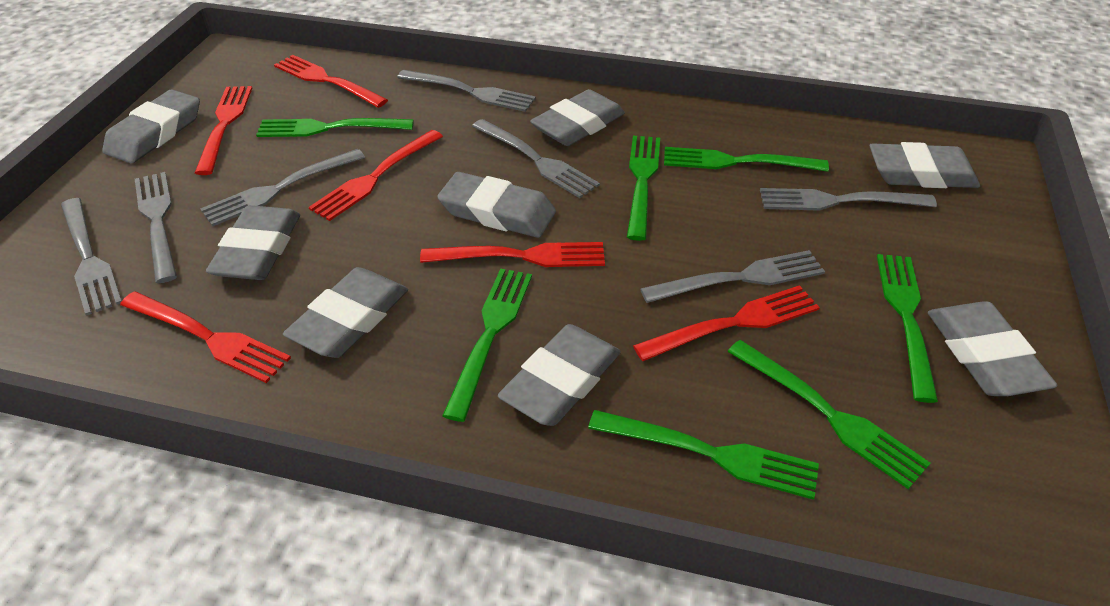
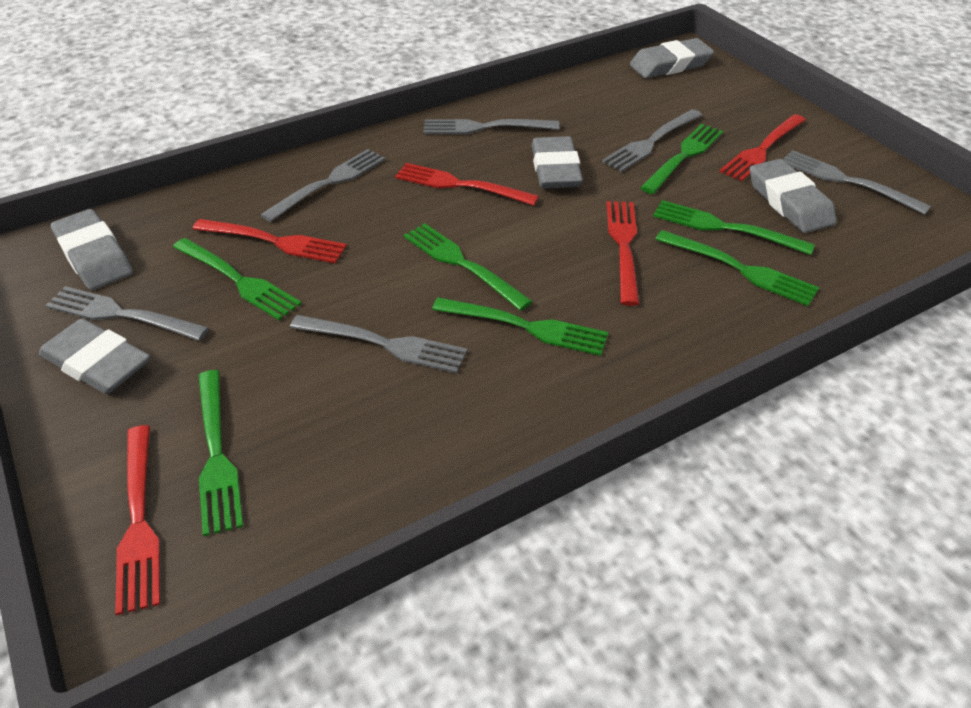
grey eraser: [102,89,200,163] [206,205,300,280] [283,267,408,358] [437,172,556,238] [498,324,621,426] [530,89,625,146] [870,142,980,188] [928,301,1057,396] = 8 -> [39,319,150,394] [51,209,133,290] [532,136,583,189] [630,38,714,78] [750,159,837,233] = 5
grey fork: [61,198,122,316] [135,172,177,283] [200,149,365,226] [397,70,536,112] [472,119,600,198] [640,250,825,303] [760,188,937,211] = 7 -> [45,286,209,341] [261,149,385,222] [290,315,467,373] [423,119,559,134] [602,109,702,172] [783,150,931,215] = 6
red fork: [120,292,291,383] [195,86,252,175] [274,55,388,108] [309,130,443,221] [420,242,605,267] [633,285,820,361] = 6 -> [115,425,160,615] [193,219,347,264] [395,163,539,206] [606,201,639,306] [719,114,806,181] = 5

